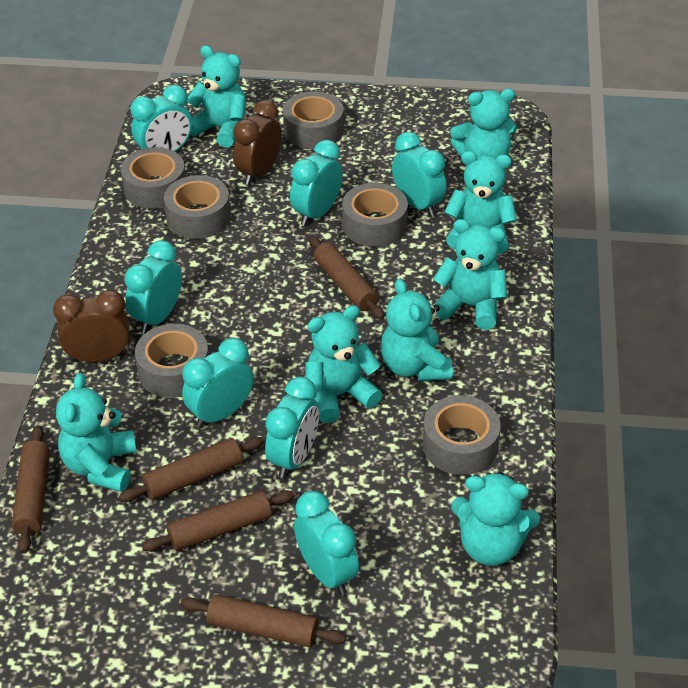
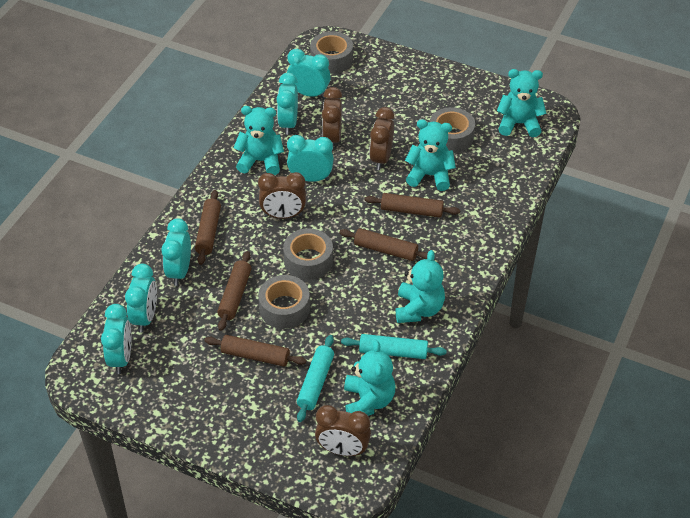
brown clock: [53,290,130,362] [233,100,282,185] = 2 -> [258,172,306,219] [315,405,371,456] [322,87,342,150] [369,107,394,170] = 4
grey tape: [121,147,186,209] [135,324,209,398] [164,175,231,239] [283,91,344,149] [342,183,408,247] [423,395,501,475] = 6 -> [258,275,310,329] [283,228,333,280] [310,31,353,74] [430,107,475,153] = 4
turquoise clock: [124,240,182,333] [131,85,192,152] [182,338,254,428] [265,377,319,478] [290,140,343,226] [294,491,359,595] [392,132,447,217] = 7 -> [101,304,131,374] [125,264,157,332] [161,218,191,286] [276,73,298,135] [287,49,331,98] [287,135,334,182] = 6
turquoise rolling pin: none = 0 -> [297,335,334,422] [341,334,447,359] = 2
turquoise teddy bear: [56,373,137,492] [187,45,246,148] [305,305,383,423] [380,279,453,381] [433,219,507,330] [444,151,517,254] [450,89,517,157] [451,472,540,566] = 8 -> [233,106,284,175] [344,340,395,416] [396,250,445,323] [405,119,456,191] [497,69,547,137] = 5

